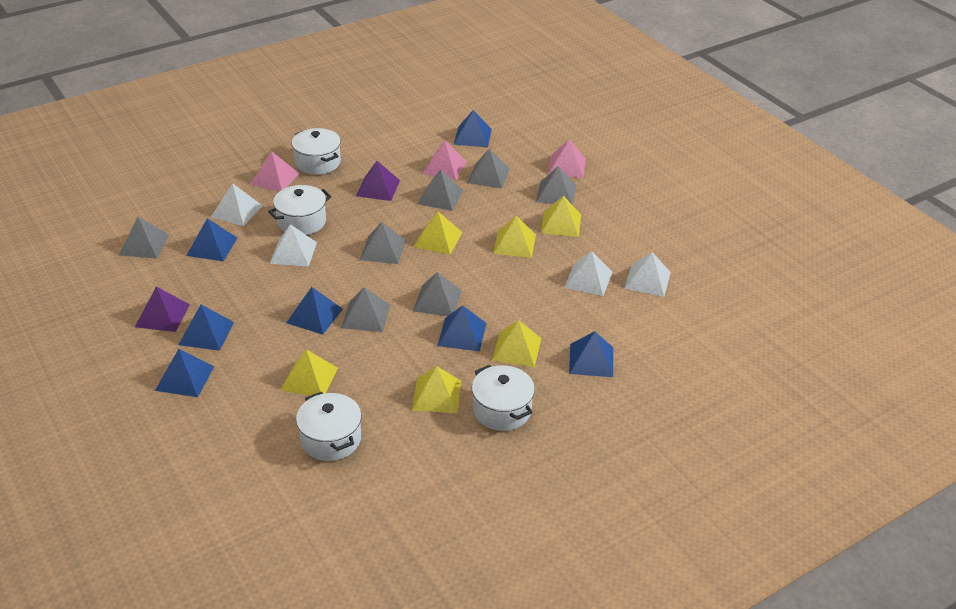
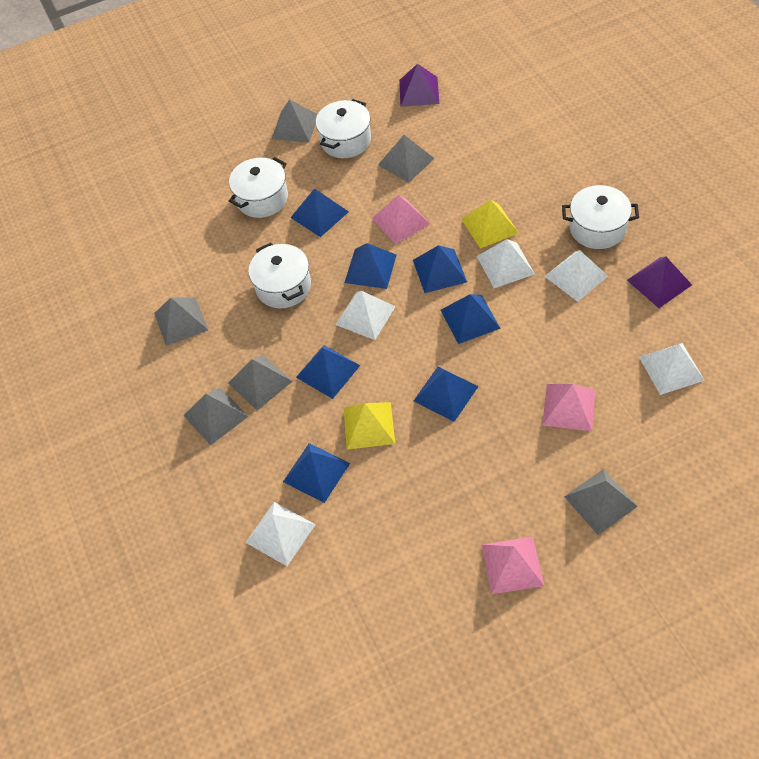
grey pyramid: [119,217,169,259] [341,287,390,332] [360,222,406,264] [413,272,462,316] [417,169,463,211] [467,148,510,189] [536,166,576,205] = 7 -> [154,297,208,346] [183,388,248,446] [228,355,293,411] [272,99,318,142] [378,135,435,183] [564,469,638,535] = 6
white pyramid: [211,183,263,226] [270,224,317,267] [564,251,613,296] [624,252,671,297] = 4 -> [245,502,316,566] [336,291,396,340] [477,239,535,288] [544,250,608,302] [639,343,705,395] = 5
yellow pyramid: [281,349,338,396] [412,366,461,413] [414,212,462,255] [492,320,542,367] [493,216,536,258] [541,196,581,237] = 6 -> [344,402,395,450] [461,199,519,249] = 2

